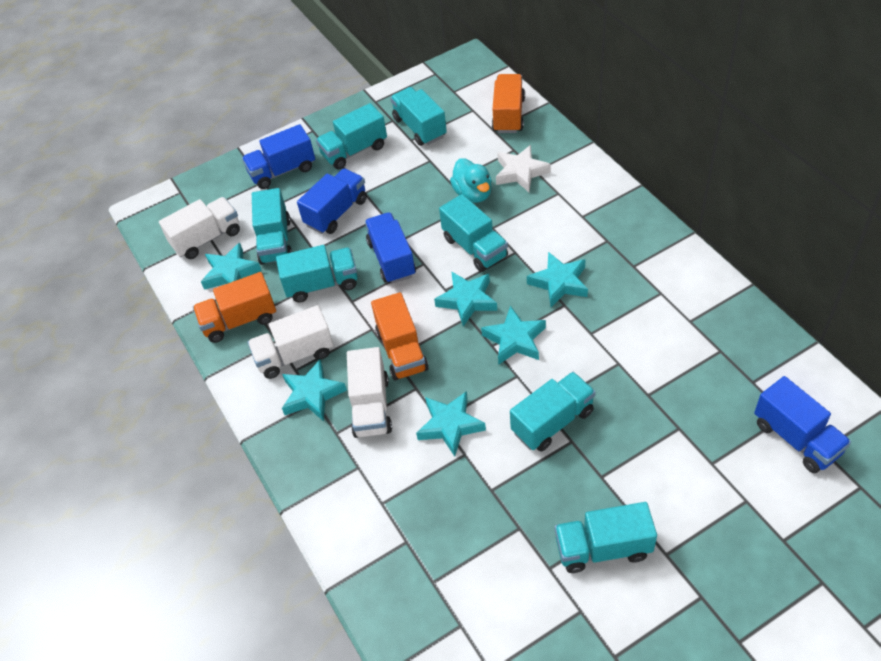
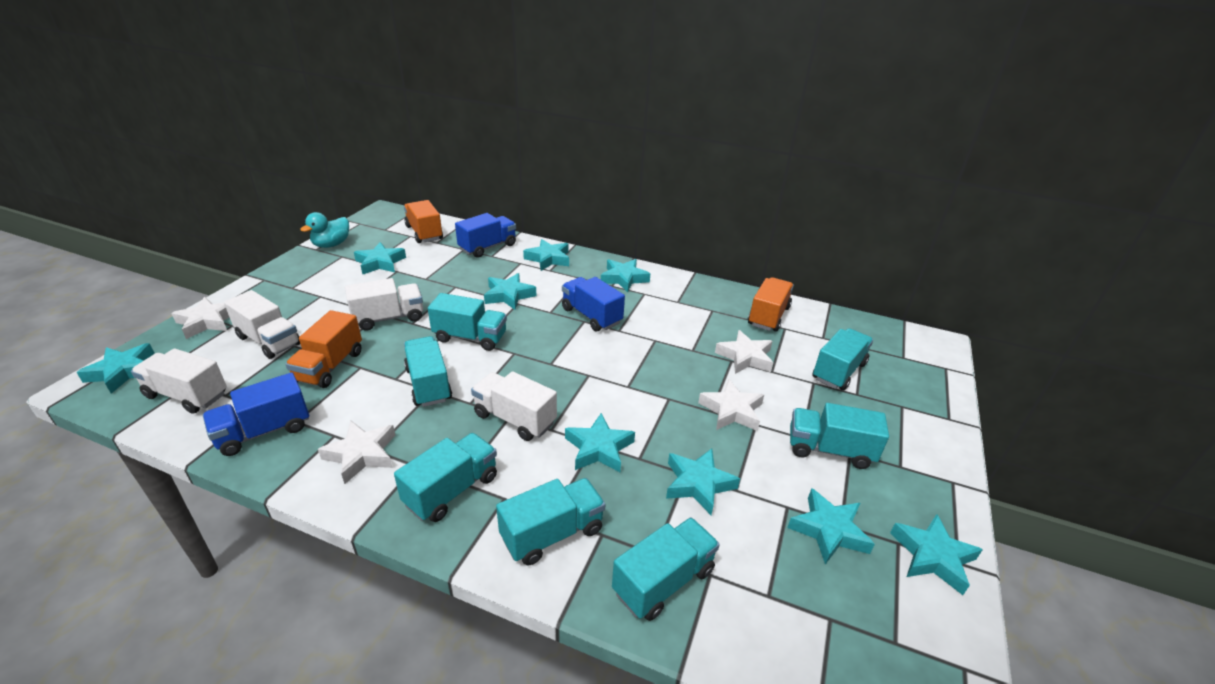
blue truck: [242,124,315,189] [297,168,367,234] [365,212,416,284] [754,376,851,473] = 4 -> [203,373,309,456] [455,213,516,258] [562,277,625,331] = 3
turquoise star: [201,243,262,290] [282,360,347,421] [416,391,486,457] [434,271,497,326] [481,306,546,365] [527,252,588,307] = 6 -> [76,343,155,394] [354,242,406,274] [484,273,536,310] [523,239,569,271] [565,413,635,472] [601,259,650,292] [666,449,740,515] [787,488,875,564] [890,514,983,595] = 9
white star: [496,145,551,192] = 1 -> [171,297,229,339] [318,421,395,484] [698,379,764,431] [715,330,773,374] = 4
white truck: [159,197,240,259] [248,305,334,379] [347,347,392,438] = 3 -> [131,348,227,414] [224,290,300,359] [345,278,423,331] [471,371,557,441] = 4

